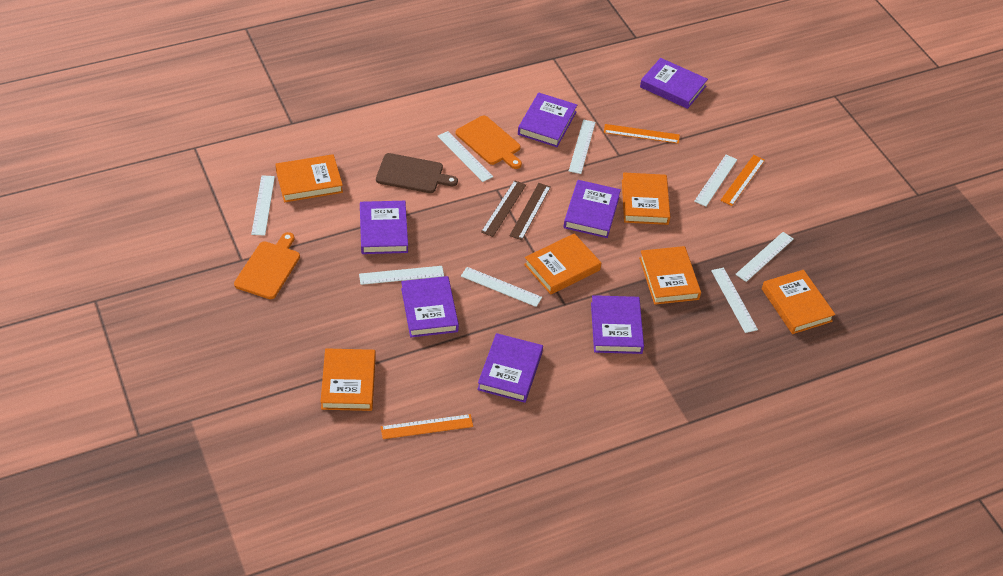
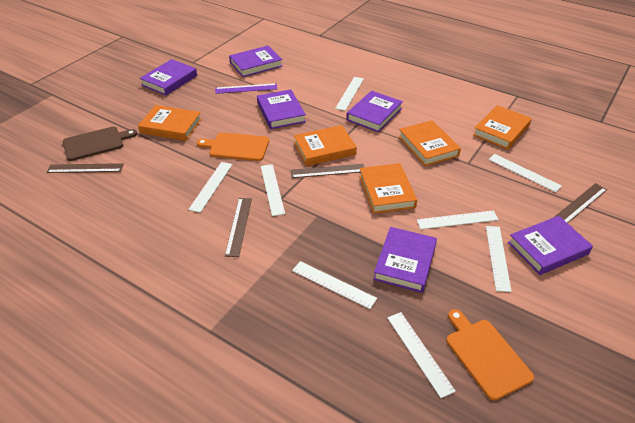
brown ruler: [481,180,526,237] [509,183,551,240] = 2 -> [47,163,124,173] [225,198,252,257] [291,164,364,178] [553,183,607,223] = 4
orange book: [275,154,343,202] [320,348,376,411] [524,233,601,295] [622,172,670,225] [639,246,701,305] [762,270,835,334] = 6 -> [138,105,202,141] [294,125,357,166] [359,163,417,214] [398,120,461,166] [473,105,532,149] = 5
orange ruler: [381,414,473,439] [604,124,680,144] [720,155,765,206] = 3 -> none = 0
purple book: [360,201,408,254] [401,276,459,337] [477,333,543,403] [518,93,577,147] [564,180,621,238] [591,295,644,354] [640,58,708,109] = 7 -> [140,59,197,95] [229,46,282,77] [257,89,306,129] [346,91,403,132] [373,227,437,293] [508,216,593,275] = 6
purple ruler: none = 0 -> [215,83,277,94] = 1

